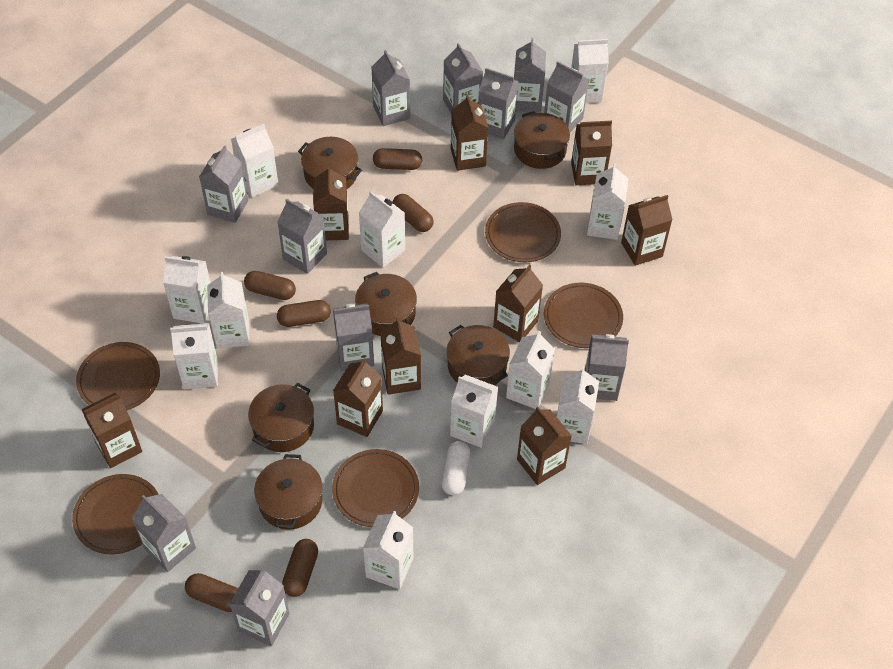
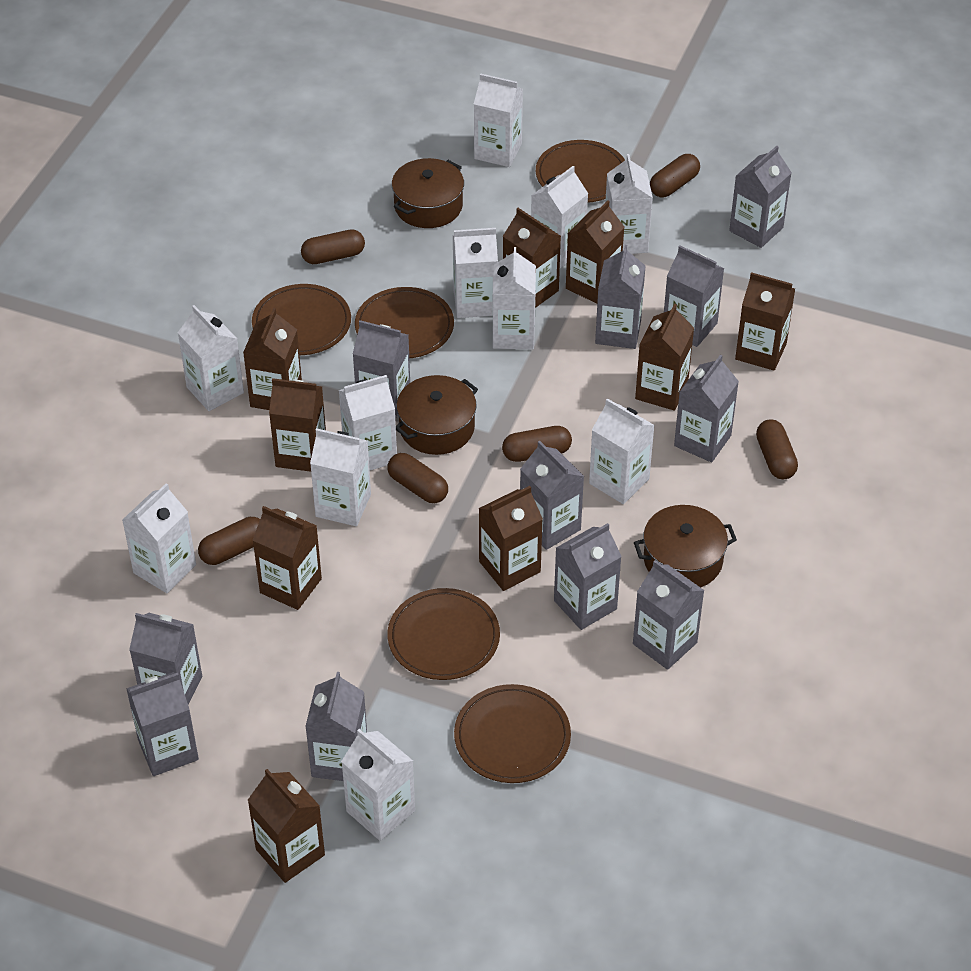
brown pot: [248,383,314,452] [254,454,322,530] [298,137,362,189] [355,272,417,336] [447,325,510,385] [514,111,570,169] = 6 -> [392,158,464,228] [396,375,478,455] [634,505,737,588] = 3
white capsule: [441,441,470,495] = 1 -> none = 0

